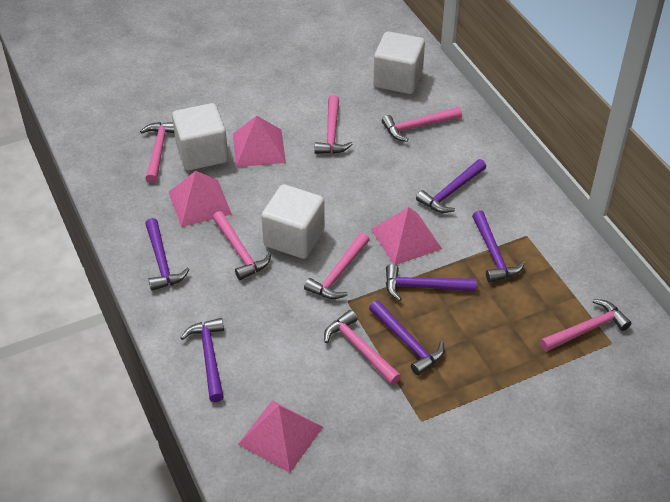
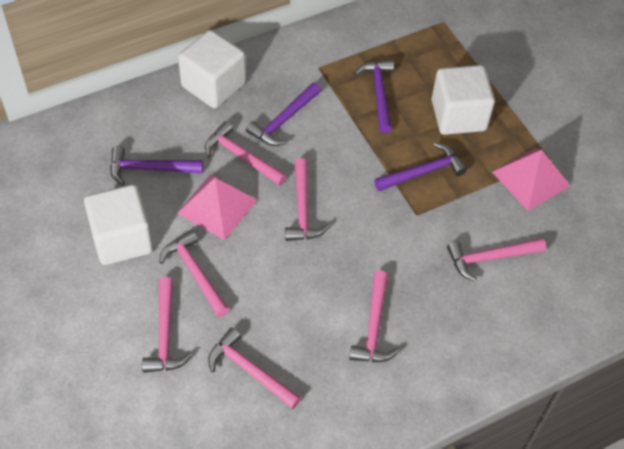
pink pyramid: [169,171,232,227] [233,116,286,167] [238,401,323,473] [371,207,442,265] = 4 -> [178,174,257,240] [492,148,570,211] = 2
purple hammer: [145,218,190,291] [181,318,224,402] [369,300,444,375] [386,264,476,301] [416,159,486,213] [472,210,525,283] = 6 -> [110,146,203,185] [246,82,321,146] [354,60,394,133] [374,143,467,191] = 4

